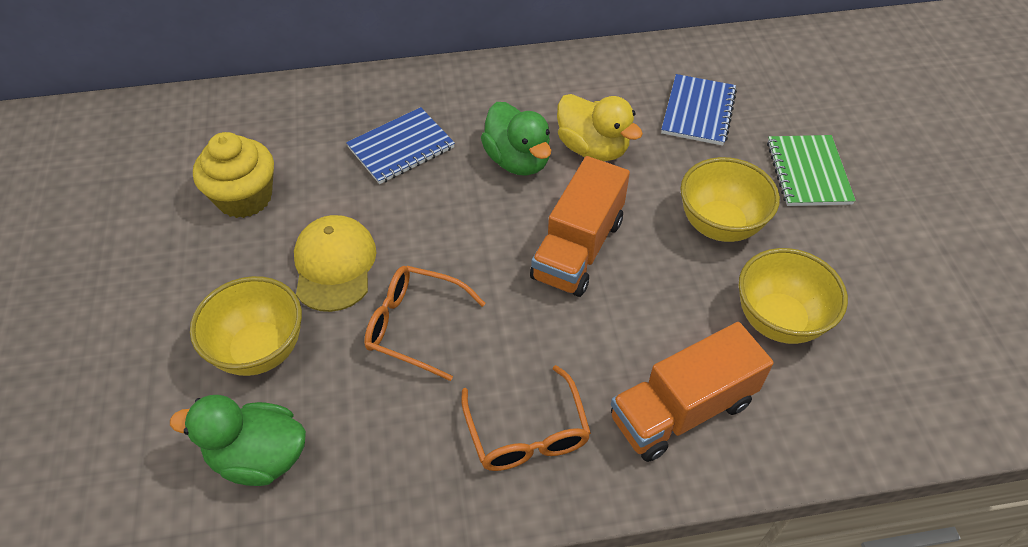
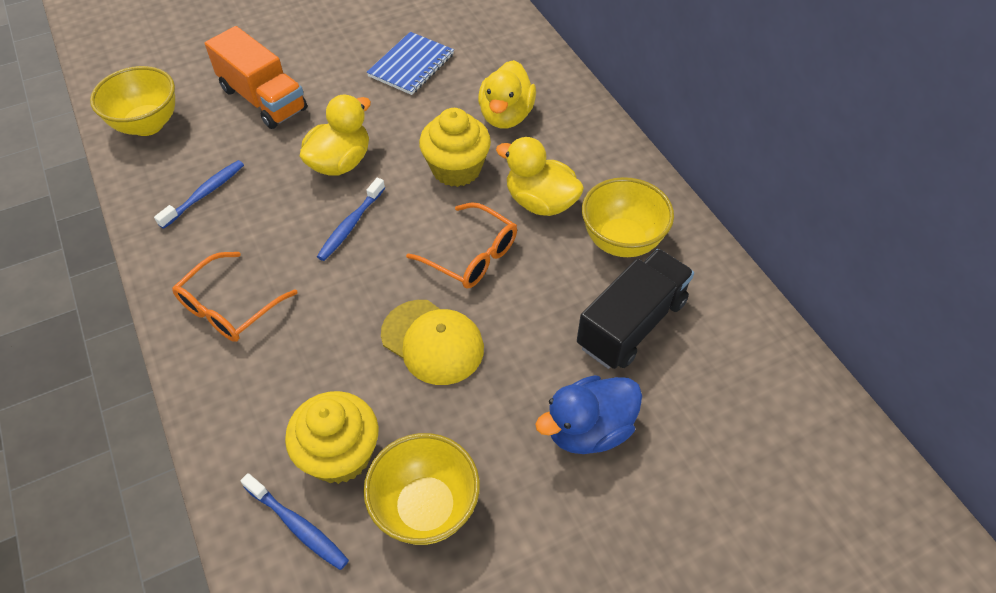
black truck: none = 0 -> [577,249,694,369] = 1
blue duck: none = 0 -> [535,375,642,454] = 1
blue notebook: [346,107,455,184] [661,74,737,146] = 2 -> [367,32,454,95] = 1
blue toothbrush: none = 0 -> [154,160,244,229] [240,473,349,570] [317,178,385,261] = 3
green duck: [170,395,306,486] [481,102,551,176] = 2 -> none = 0
green notebook: [767,135,856,206] = 1 -> none = 0
orange truck: [530,156,630,297] [611,322,774,462] = 2 -> [205,26,307,129] = 1
yellow cupcake: [193,132,274,218] = 1 -> [285,391,379,484] [419,108,491,187] = 2
yellow duck: [557,94,643,161] = 1 -> [299,94,371,176] [478,60,536,129] [496,137,584,216] = 3

